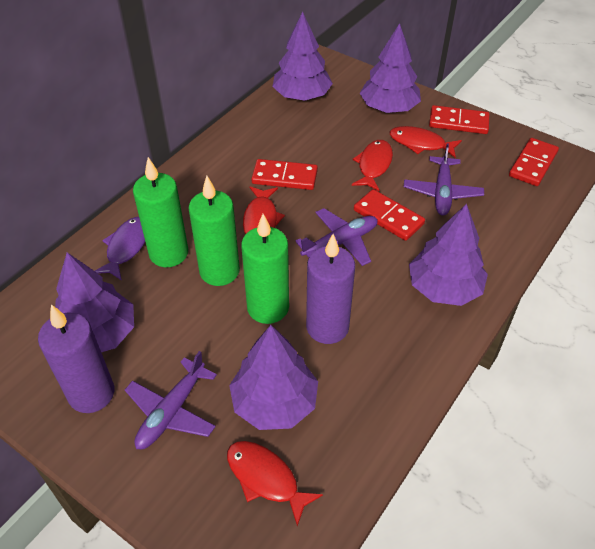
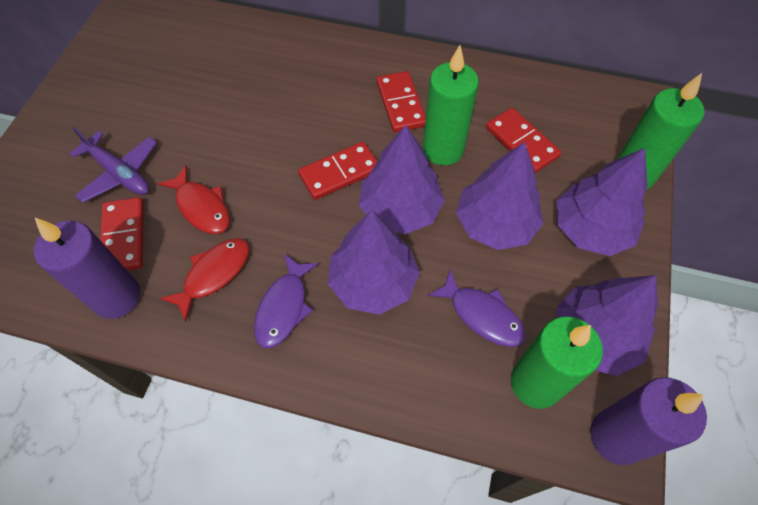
purple fish: [95,217,145,281] = 1 -> [254,254,319,348] [428,269,526,347] = 2
purple plane: [125,351,217,449] [295,208,378,266] [404,143,484,215] = 3 -> [69,127,157,203] = 1
red fish: [227,441,323,526] [243,186,285,234] [352,140,393,191] [390,126,462,158] = 4 -> [158,165,230,234] [160,238,249,322] = 2

